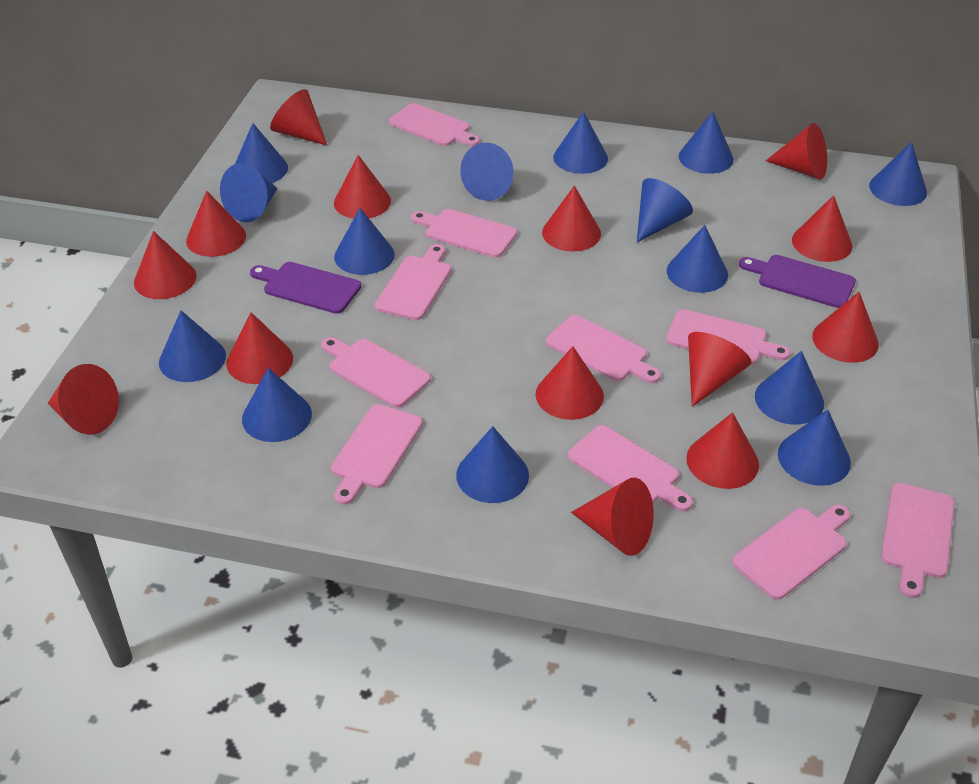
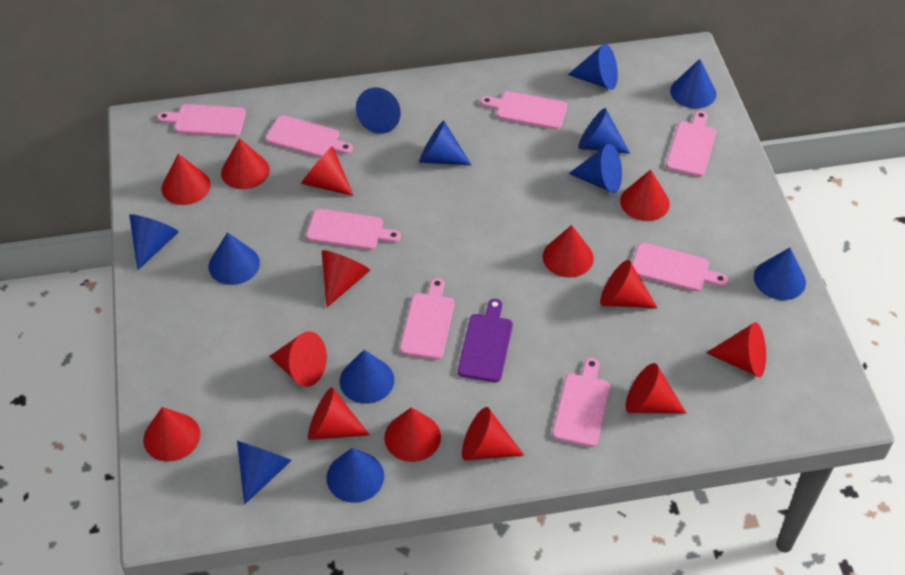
blue cone: [159,310,226,382] [220,163,278,222] [235,123,288,183] [242,368,312,442] [334,208,395,275] [456,426,529,503] [460,143,514,201] [553,111,608,174] [637,178,693,242] [667,225,728,293] [679,112,734,174] [755,351,824,425] [778,409,851,486] [869,142,927,206] = 14 -> [129,214,179,270] [208,232,260,285] [237,441,292,505] [326,448,384,503] [339,350,394,404] [356,88,401,134] [419,121,472,166] [568,44,618,90] [569,144,622,193] [578,108,630,154] [670,59,716,109] [754,248,806,300] = 12
pink cutting board: [321,337,431,407] [331,404,423,505] [375,244,451,320] [389,103,480,146] [411,209,517,258] [546,315,661,383] [568,425,693,511] [666,309,790,365] [732,505,850,599] [881,483,955,598] = 10 -> [157,104,246,137] [265,115,353,158] [306,209,401,250] [400,278,455,360] [480,91,567,130] [552,358,610,447] [632,243,728,291] [666,111,716,177] = 8
purple cutting board: [250,262,361,314] [739,255,856,308] = 2 -> [458,299,513,382] = 1

